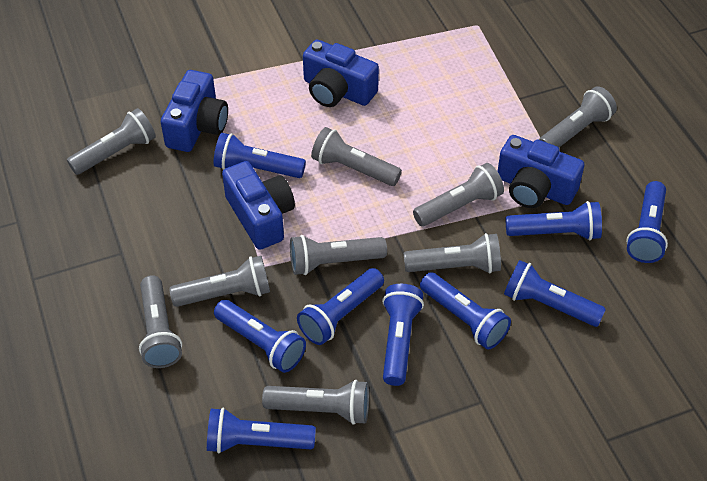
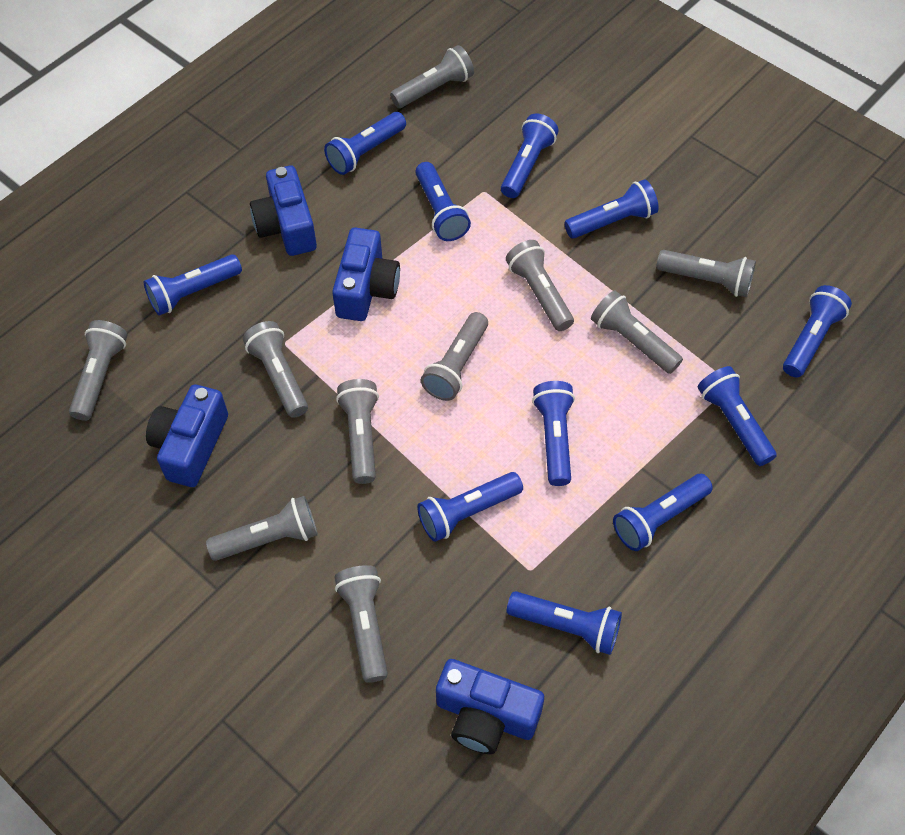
blue flashlight: [207,408,316,454] [213,133,306,178] [214,300,306,373] [297,268,384,345] [382,284,424,386] [420,272,511,349] [504,260,606,327] [506,201,602,241] [626,181,668,263] = 9 -> [144,254,242,316] [324,112,406,175] [415,162,471,241] [417,472,523,542] [501,113,559,198] [507,591,622,655] [532,381,575,486] [564,179,659,239] [613,474,713,551] [698,366,777,466] [783,285,852,377] = 11
grey flashlight: [67,108,156,175] [139,275,182,368] [169,256,270,307] [262,380,369,425] [290,235,387,275] [311,127,402,186] [404,233,501,274] [413,163,504,226] [539,86,617,147] = 9 -> [69,320,128,421] [206,496,318,561] [243,321,308,418] [335,565,388,683] [336,379,379,484] [390,45,474,108] [421,312,488,401] [506,240,574,331] [591,290,683,374] [656,250,756,297] = 10

